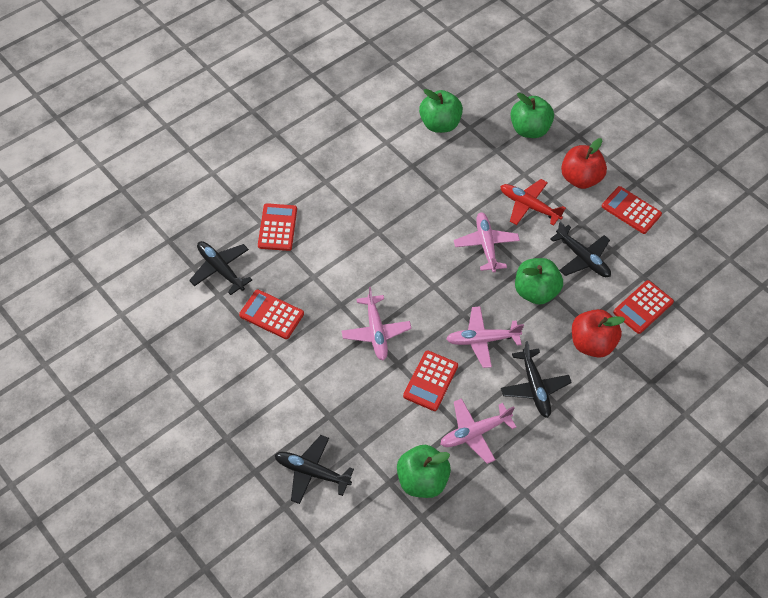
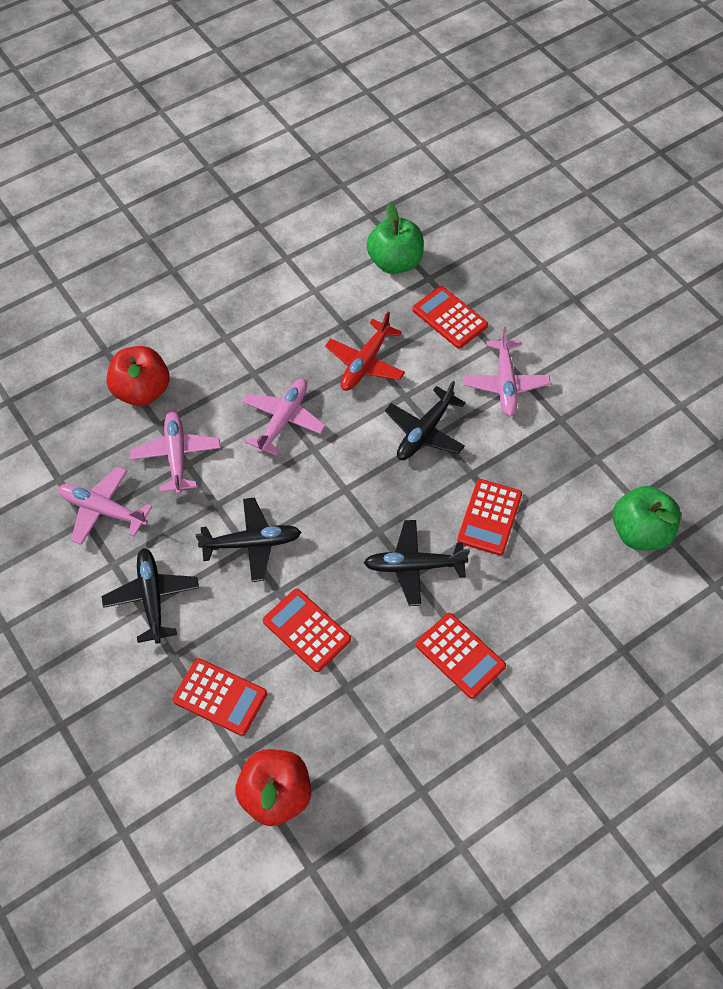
green apple: [397,445,451,498] [419,89,463,133] [510,93,554,138] [515,258,563,305] = 4 -> [367,203,424,274] [613,486,681,550] = 2

